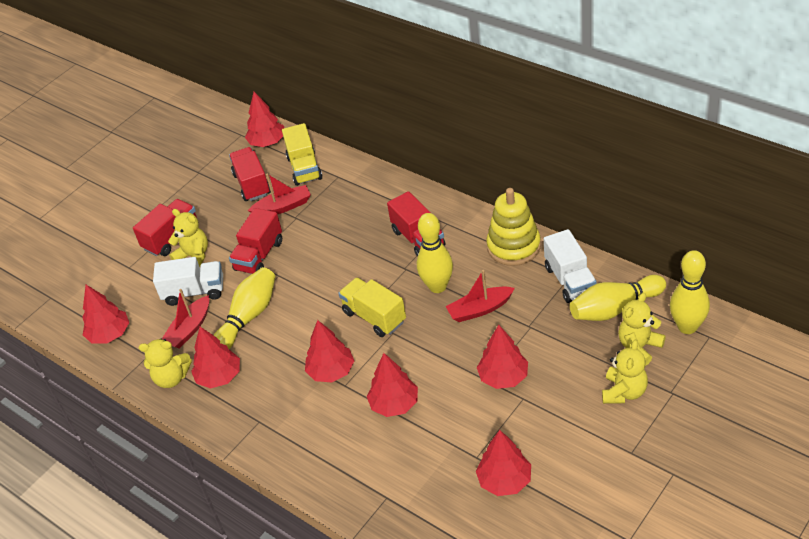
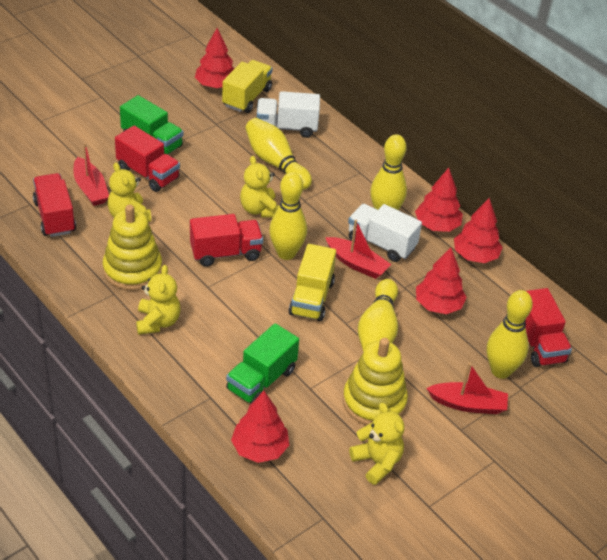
green truck: none = 0 -> [120,95,184,154] [226,323,299,404] = 2
red tree: [82,285,129,343] [191,327,240,389] [245,92,284,147] [305,320,354,382] [367,353,418,417] [476,430,531,496] [477,325,528,389] = 7 -> [195,28,235,88] [231,391,289,463] [415,168,463,232] [416,247,467,314] [454,198,503,263] = 5
yellow bowling pin: [214,267,276,349] [417,213,453,293] [570,275,666,321] [670,250,710,334] = 4 -> [245,118,312,190] [269,172,307,260] [358,279,398,351] [370,134,407,210] [487,290,533,379] = 5
yellow stacking toy: [486,188,541,266] = 1 -> [103,205,162,291] [343,338,408,426] = 2

